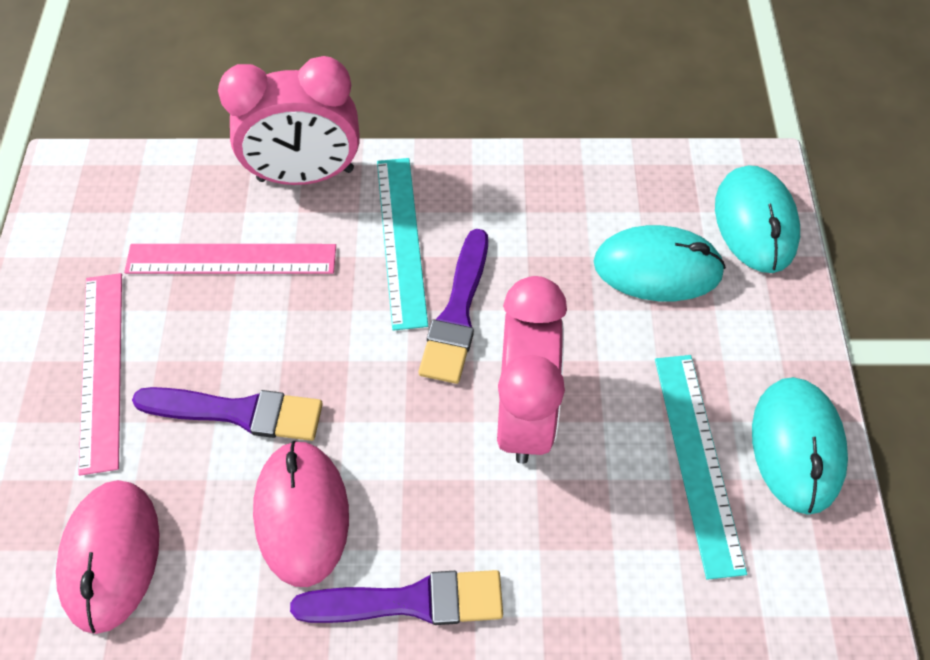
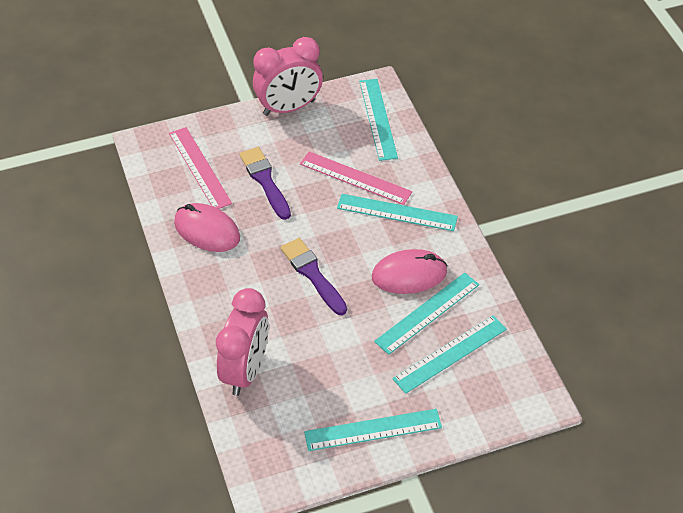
purple brush: [132,387,323,441] [290,570,503,625] [419,229,488,384] = 3 -> [240,147,291,220] [280,238,347,315] = 2
turquoise mouse: [594,225,726,301] [715,165,800,273] [752,377,848,515] = 3 -> none = 0
turquoise ruler: [377,158,428,331] [655,355,747,580] = 2 -> [304,409,442,451] [337,194,458,231] [359,79,398,161] [374,273,479,355] [392,315,507,394] = 5

